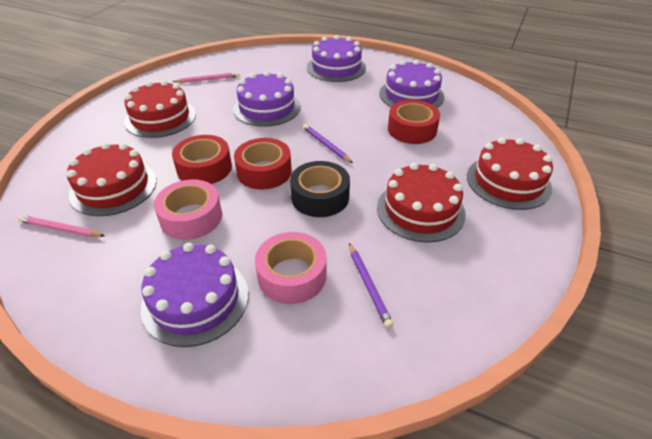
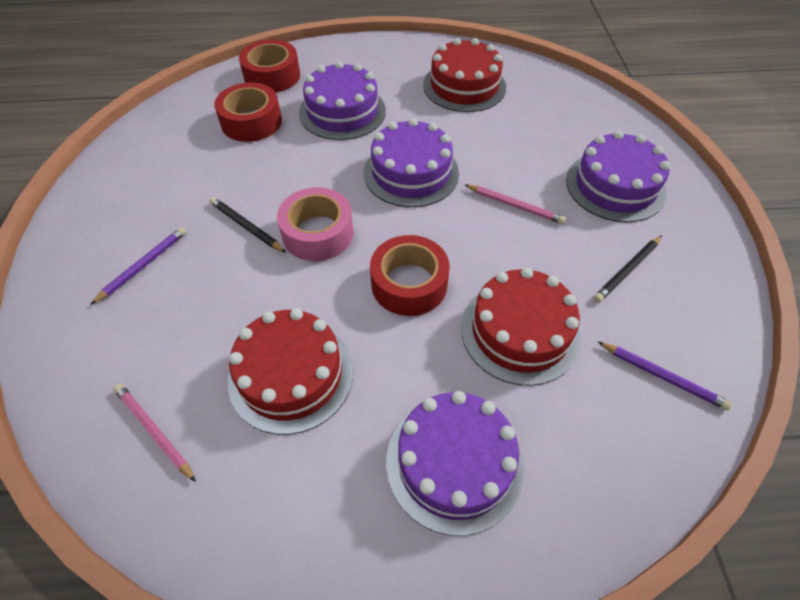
black pencil: none = 0 -> [209,197,286,253] [594,235,662,302] = 2
black tape: [290,161,350,217] = 1 -> none = 0
pink tape: [154,179,222,240] [255,232,327,304] = 2 -> [277,187,354,261] = 1
red cake: [67,143,157,216] [124,80,196,138] [377,163,466,242] [467,137,553,210] = 4 -> [228,308,353,435] [423,38,506,112] [461,267,581,386] = 3

